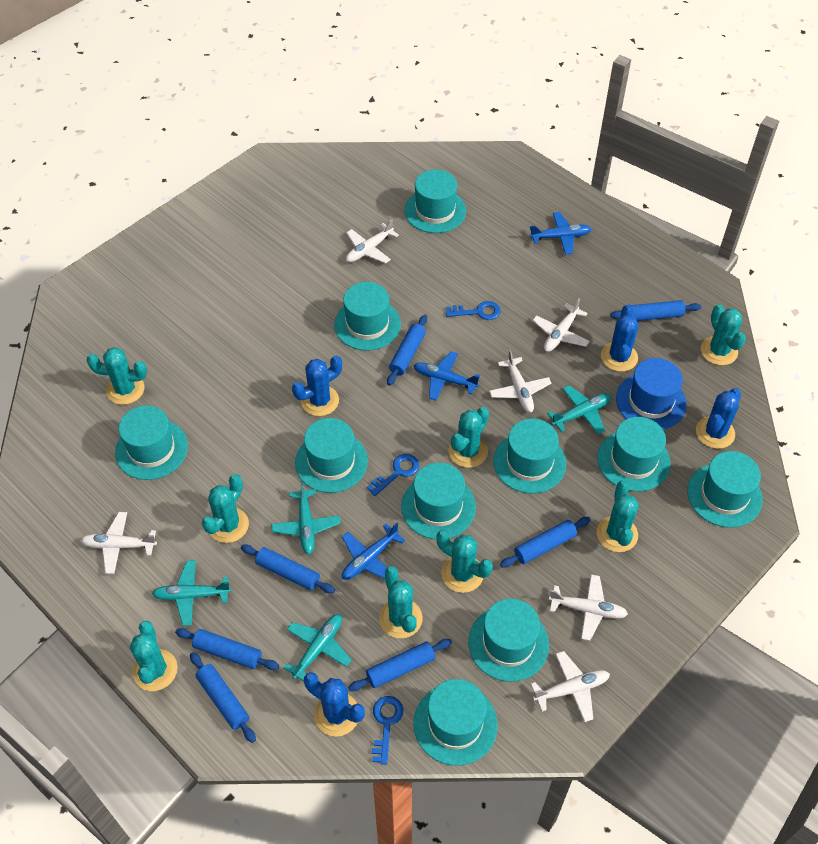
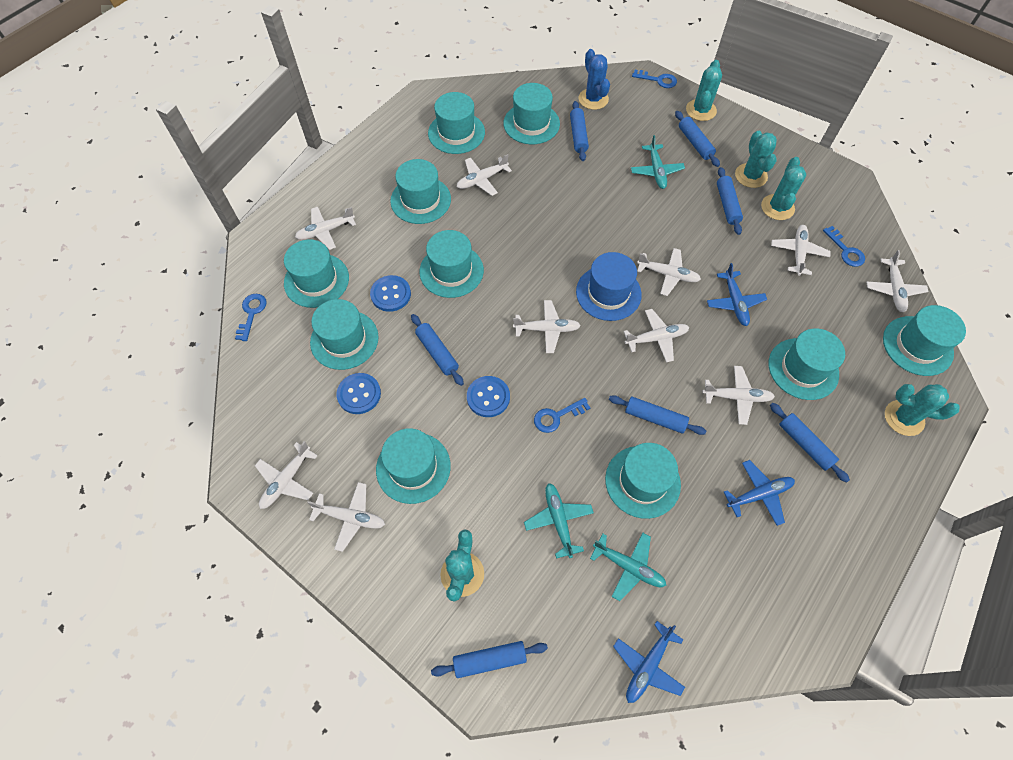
blue button: none = 0 -> [336,373,381,414] [370,275,411,312] [467,376,510,417] = 3
blue cactus: [292,355,342,416] [304,672,365,737] [601,304,639,372] [696,388,741,449] = 4 -> [579,49,610,110] = 1
blue key: [367,454,419,496] [372,696,403,765] [446,301,500,320] = 3 -> [235,294,267,341] [534,398,590,433] [632,70,677,88] [823,226,865,267] = 4
turquoise cactus: [86,347,147,405] [130,621,178,691] [202,474,249,543] [379,566,423,638] [436,530,493,593] [449,407,489,468] [597,481,639,552] [701,304,746,365] = 8 -> [440,529,484,602] [686,60,722,121] [735,131,777,188] [761,157,806,220] [885,384,959,436] = 5
turquoise plane: [152,560,231,626] [271,481,341,554] [283,614,352,681] [547,385,611,435] = 4 -> [524,483,594,559] [590,533,667,601] [631,135,685,189] = 3
white plane: [81,512,157,574] [346,219,399,264] [489,350,552,413] [531,651,610,722] [532,298,590,352] [549,574,628,641] = 6 -> [255,441,318,509] [295,207,356,250] [307,482,385,552] [456,154,512,196] [513,300,581,353] [623,309,689,362] [637,248,701,296] [702,366,775,425] [771,225,831,276] [866,250,929,312] = 10

